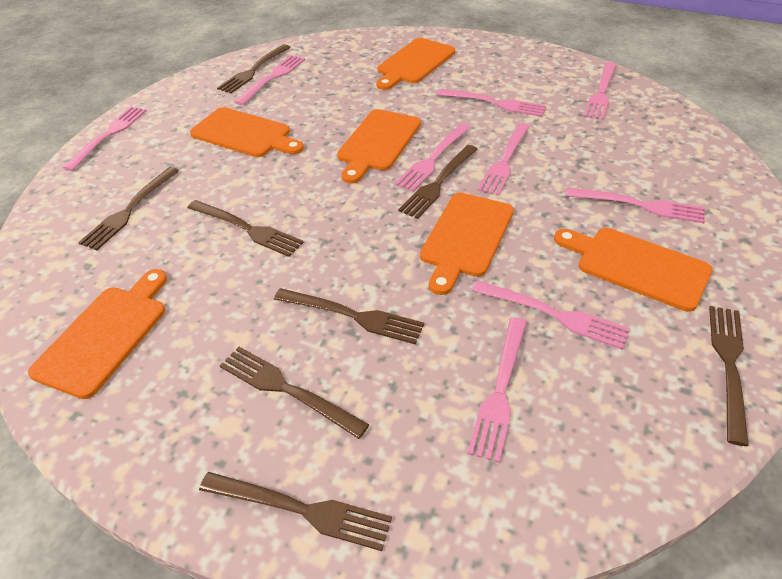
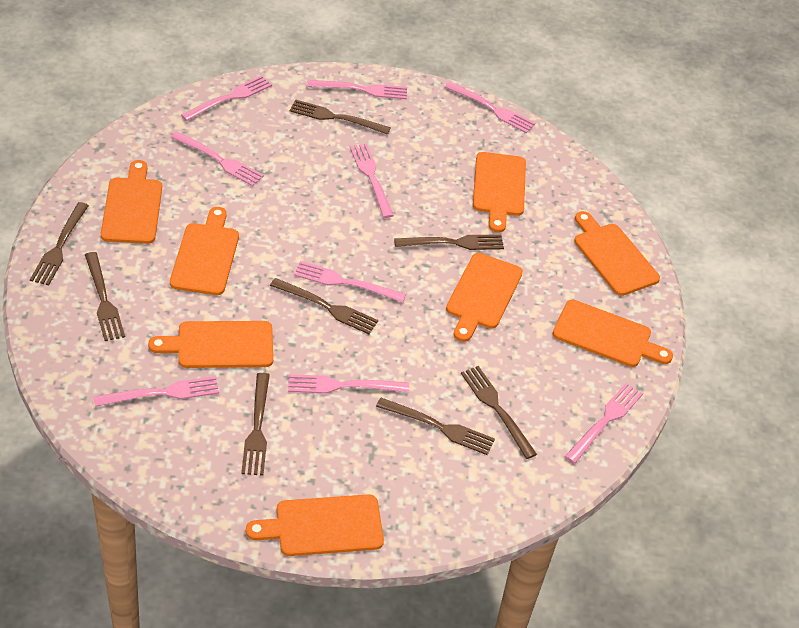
orange cutting board: [28,269,167,399] [190,107,304,157] [337,109,421,184] [376,38,455,90] [420,193,514,295] [554,228,712,312] = 6 -> [101,160,162,244] [148,321,274,368] [170,207,239,295] [246,494,384,556] [446,253,523,342] [473,152,526,233] [553,300,673,367] [574,211,660,296] = 8

